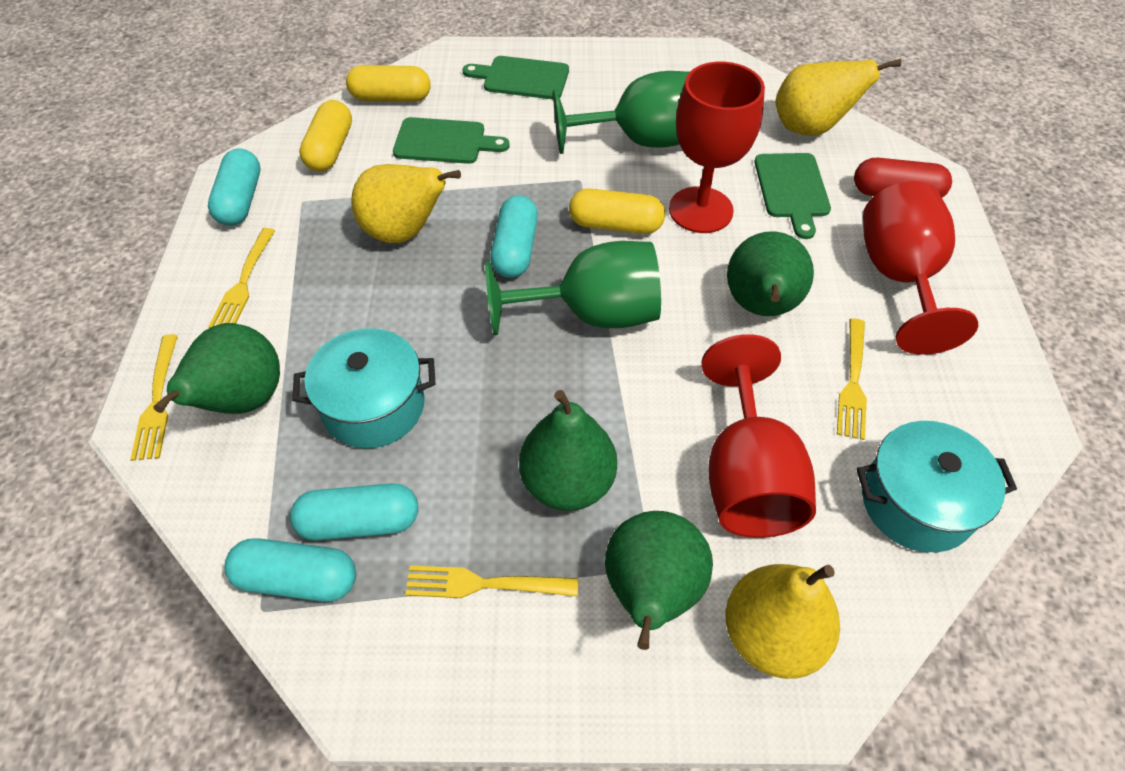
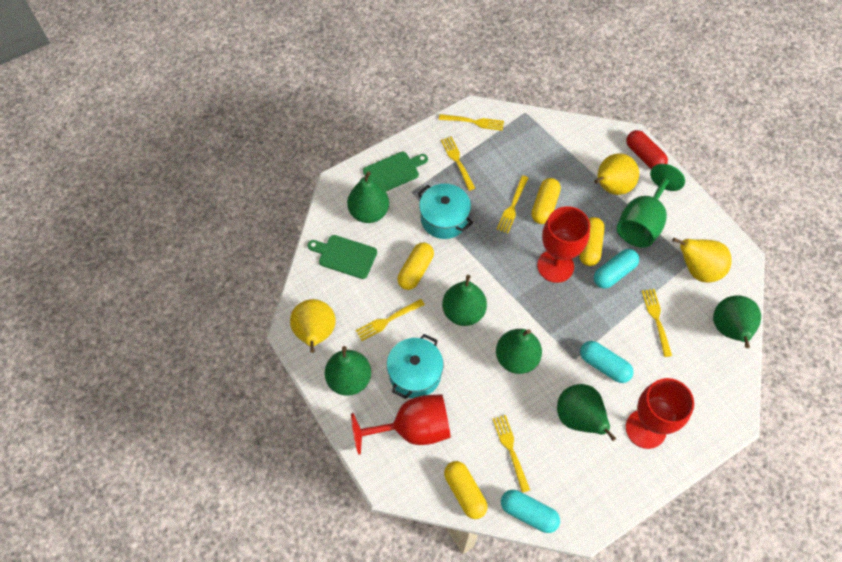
green cutting board: [393,117,510,164] [463,56,569,99] [754,153,831,239] = 3 -> [308,235,377,279] [363,152,428,192] = 2
green goblet: [485,241,661,335] [553,71,689,154] = 2 -> [617,164,685,247] = 1
green pear: [153,323,280,414] [519,390,617,511] [605,511,713,650] [727,231,814,316] = 4 -> [325,346,371,396] [347,171,389,223] [442,275,487,326] [496,329,542,374] [557,384,616,441] [713,295,761,348] = 6
turquoise capsule: [208,148,260,226] [225,538,356,602] [290,483,418,541] [490,195,538,278] = 4 -> [501,490,560,533] [580,341,633,383] [594,249,639,289] = 3
yellow capsule: [299,100,352,172] [346,65,431,102] [569,188,665,234] = 3 -> [397,242,434,290] [444,461,488,519] [531,178,561,224] [579,217,605,266] = 4
yellow fork: [130,334,178,461] [208,228,275,328] [405,566,578,598] [837,319,867,440] = 4 -> [356,299,425,341] [439,114,504,131] [441,136,475,191] [493,415,530,493] [497,175,528,233] [642,289,672,357] = 6

